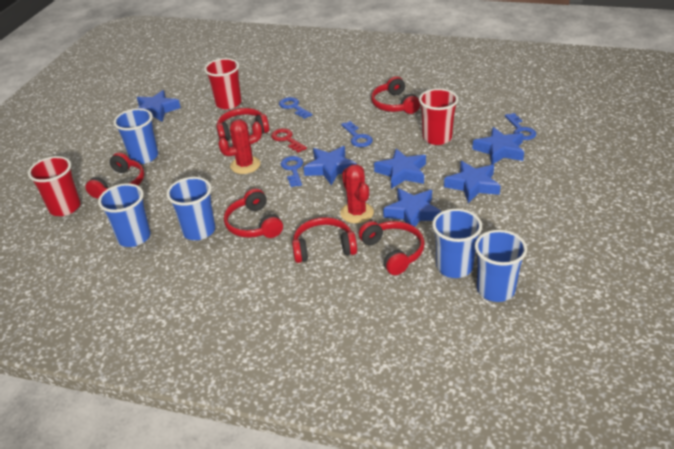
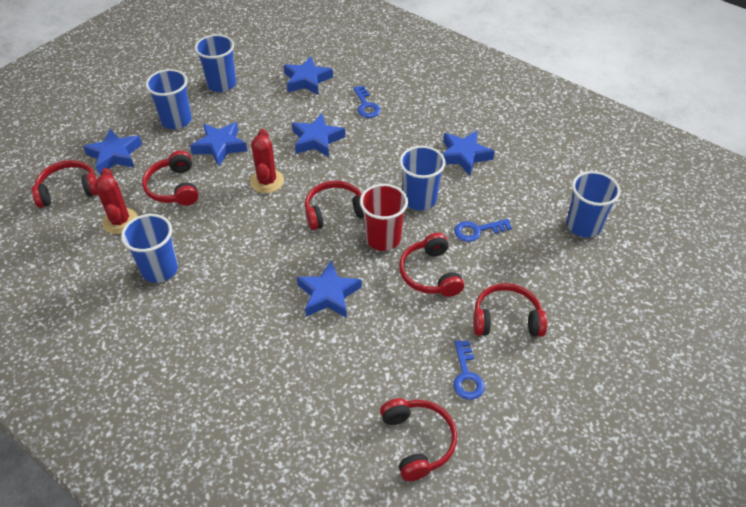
blue key: [279,97,312,119] [281,156,303,187] [341,121,373,147] [505,113,536,140] = 4 -> [353,85,380,118] [453,340,485,400] [454,219,512,242] = 3
red cup: [28,156,81,216] [204,58,241,109] [419,88,458,145] = 3 -> [360,184,408,251] = 1
red key: [271,128,307,153] = 1 -> none = 0

